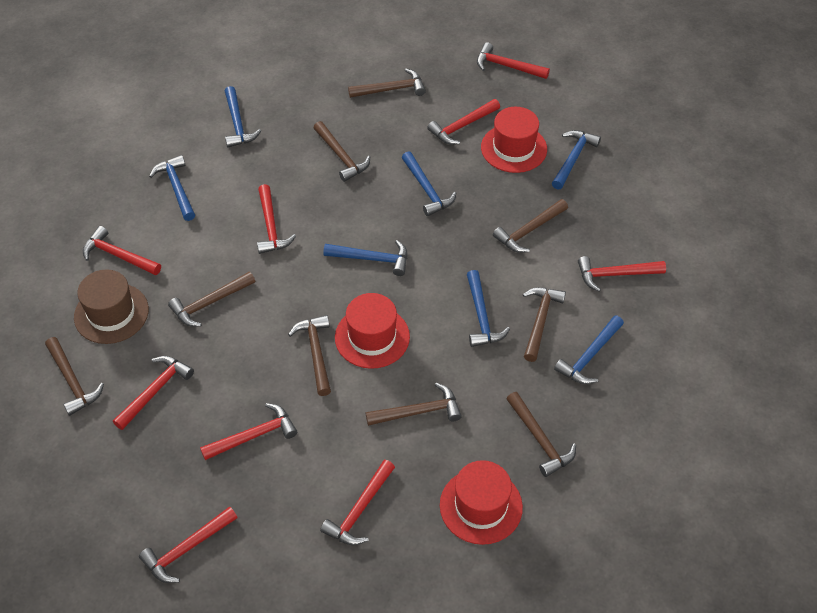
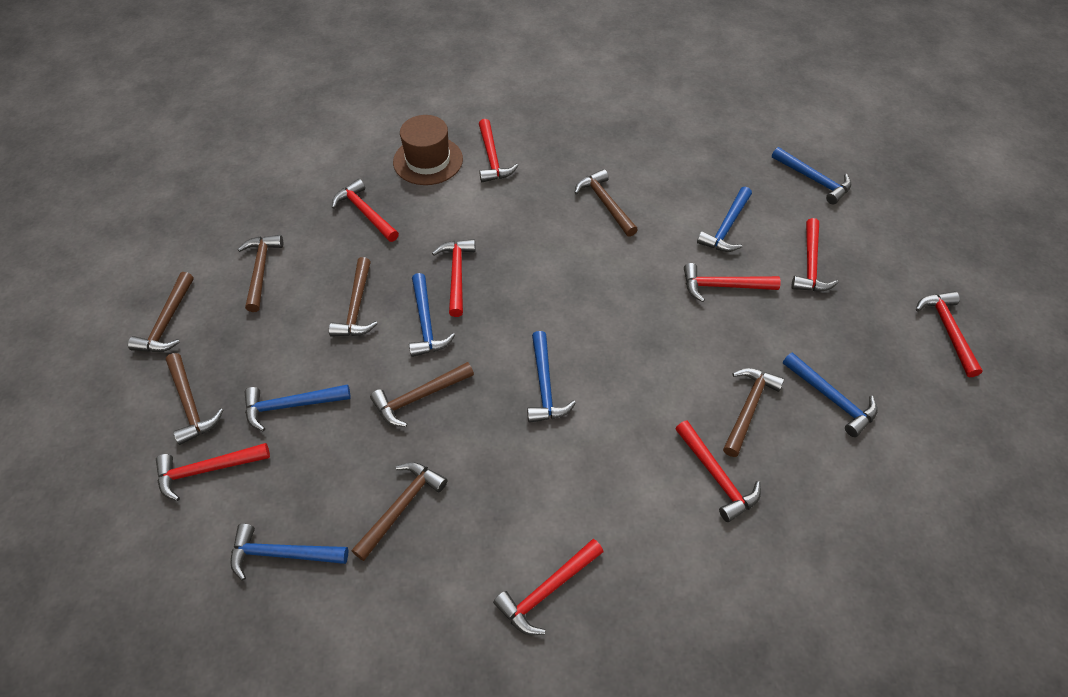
brown hammer: [45,337,104,416] [168,272,255,327] [288,315,331,396] [314,121,370,182] [348,69,426,98] [366,383,462,426] [493,199,568,253] [507,392,576,477] [523,287,566,362] = 9 -> [128,272,194,352] [166,353,223,445] [237,235,283,312] [329,257,378,337] [352,462,447,561] [370,362,474,427] [574,169,638,237] [723,368,785,457] = 8
red hat: [335,293,410,369] [440,460,523,545] [481,107,547,173] = 3 -> none = 0

